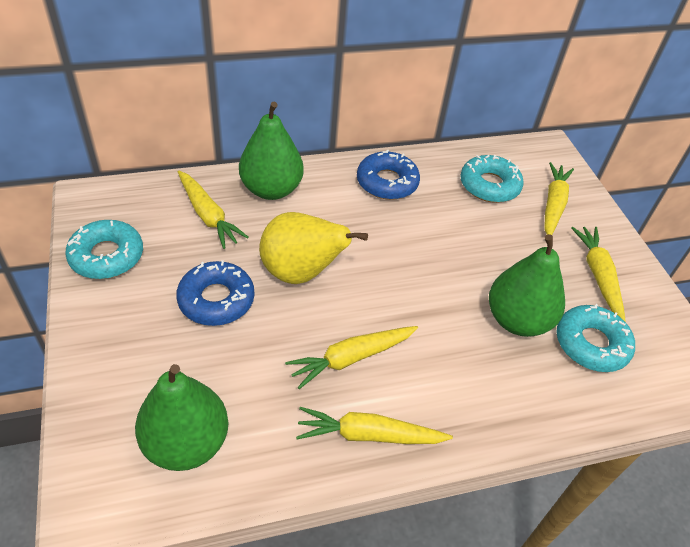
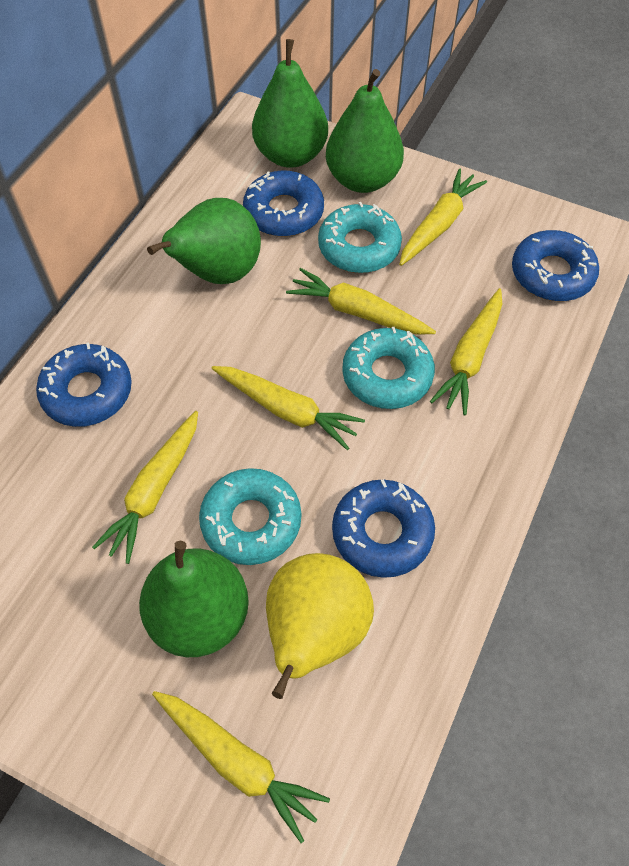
blue donut: [176,260,255,326] [357,150,420,200] = 2 -> [36,342,132,427] [243,170,324,237] [332,479,435,578] [512,230,599,301] = 4
green pear: [135,364,228,471] [239,102,304,200] [489,234,565,337] = 3 -> [139,541,249,657] [147,198,261,284] [252,39,328,168] [326,69,404,193] = 4
yellow carrot: [178,171,249,249] [285,326,418,389] [296,407,453,444] [544,162,574,235] [571,227,626,322] = 5 -> [92,411,198,564] [152,691,330,843] [212,366,365,450] [286,268,436,335] [399,168,487,266] [430,288,502,416] = 6

